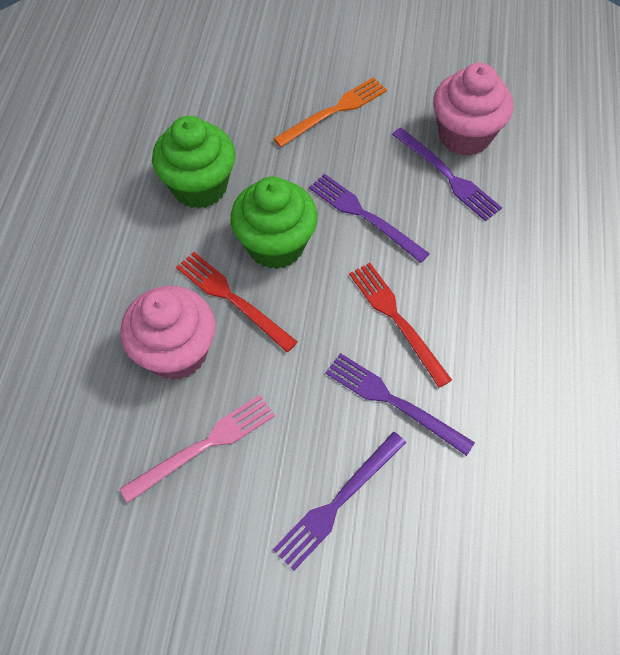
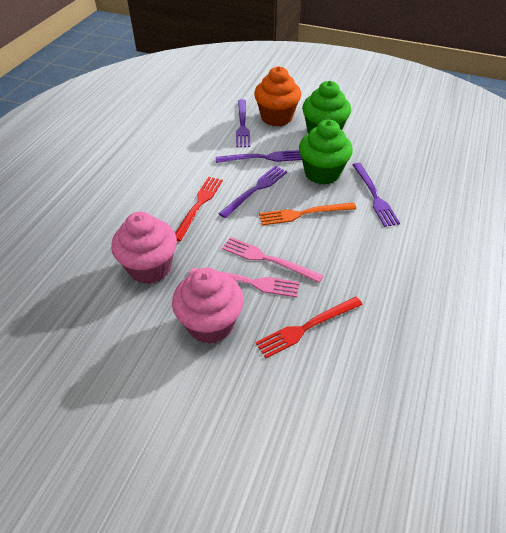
orange cupcake: none = 0 -> [254,66,301,127] = 1
pink fork: [120,395,275,503] = 1 -> [189,268,300,297] [222,237,324,283] = 2

